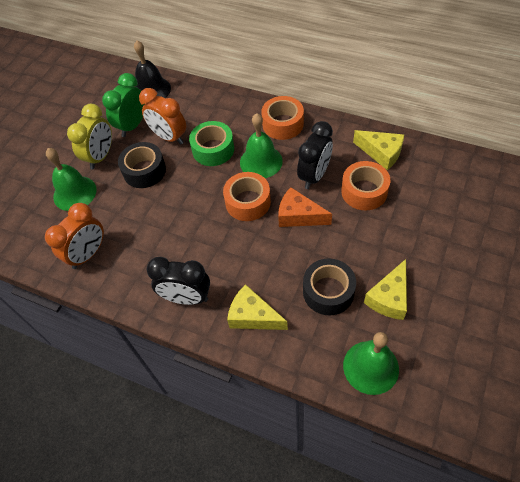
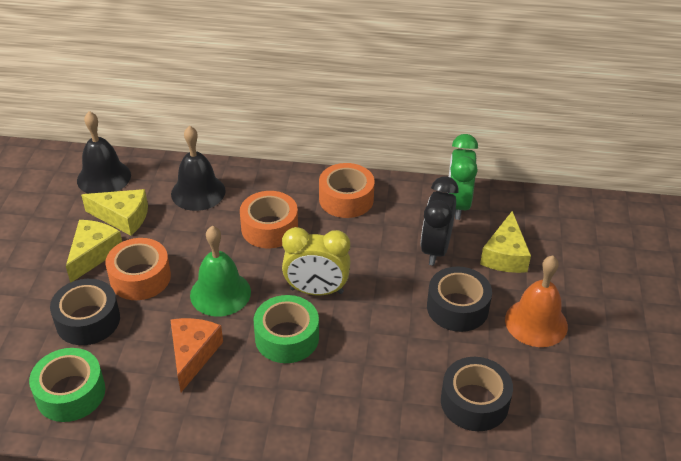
black bell: [134,41,171,98] = 1 -> [77,111,131,194] [171,126,226,211] = 2
black clock: [146,257,210,305] [297,121,333,189] = 2 -> [421,176,458,266] = 1
black tape: [118,142,166,188] [303,259,356,315] = 2 -> [50,279,120,345] [427,266,492,332] [441,357,513,431] = 3
green bell: [46,148,97,211] [240,113,283,178] [343,332,399,395] = 3 -> [190,226,251,316] = 1
green tape: [189,121,234,166] = 1 -> [29,348,105,422] [254,295,319,363] = 2
orange bell: none = 0 -> [505,255,568,347] = 1
orange clock: [45,203,104,269] [139,88,186,144] = 2 -> none = 0

